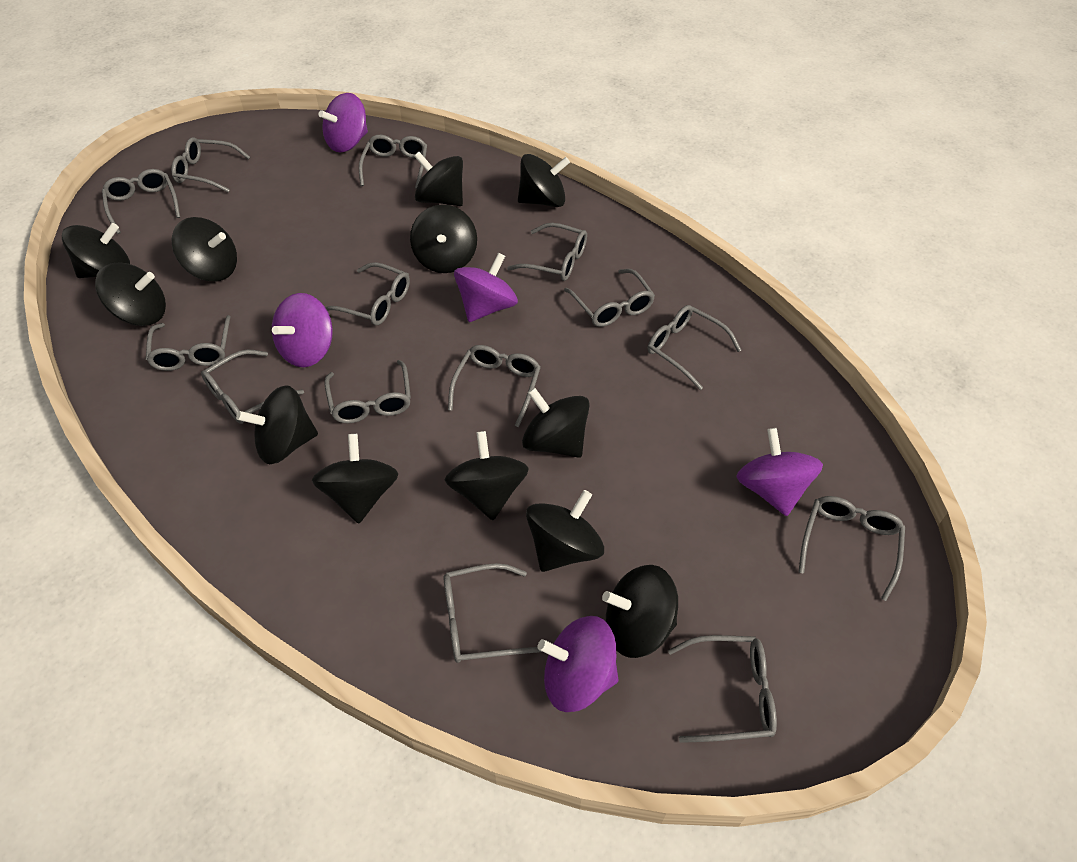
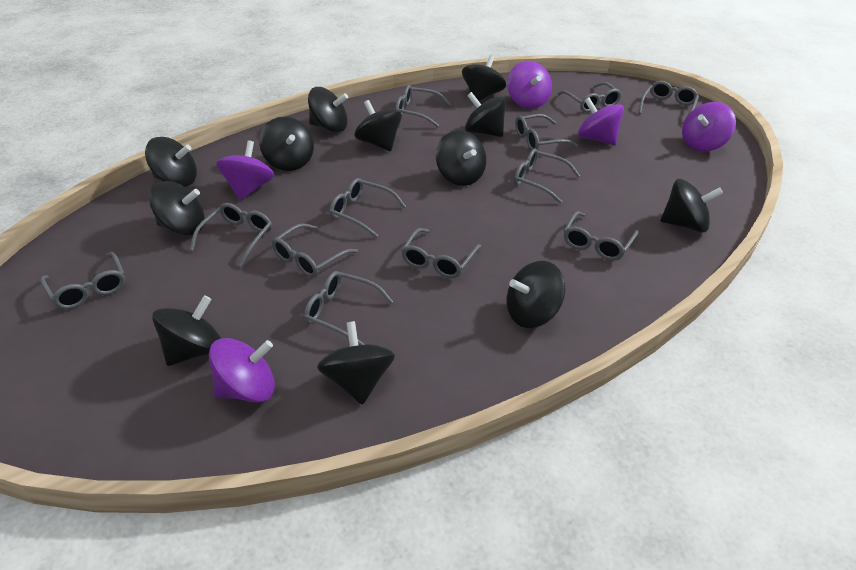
grey glasses: [102,169,180,234] [146,315,231,371] [171,137,250,192] [201,350,304,424] [324,360,411,424] [325,262,410,325] [359,135,427,189] [443,563,542,663] [448,345,541,427] [507,223,587,281] [564,269,655,327] [648,305,741,390] [668,635,777,743] [798,496,905,601] = 14 -> [40,252,125,309] [190,203,272,267] [272,223,358,277] [304,271,393,345] [329,178,406,238] [395,85,451,127] [401,228,481,278] [514,149,580,203] [515,114,578,150] [558,82,622,112] [564,211,639,260] [638,81,699,124] = 12

